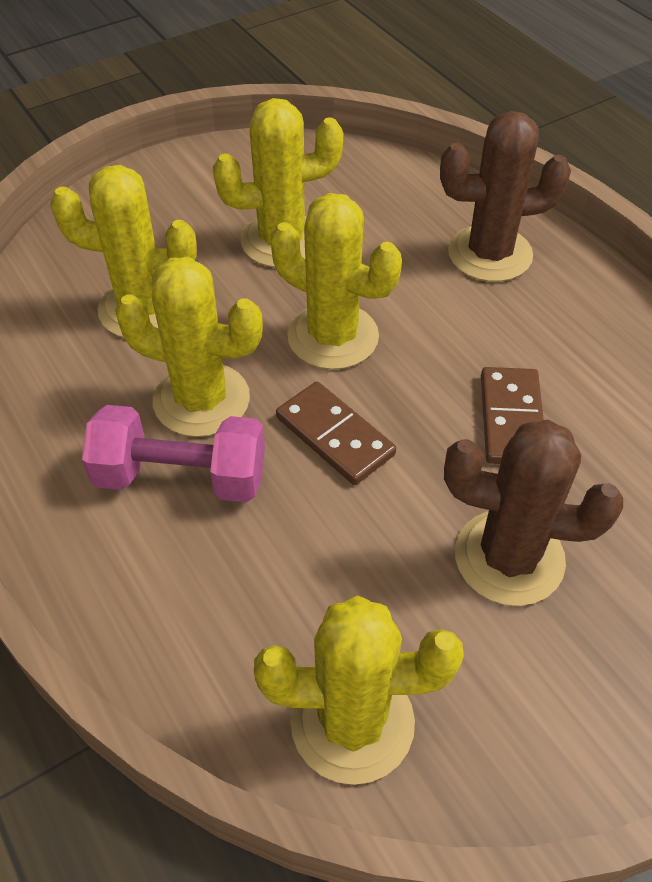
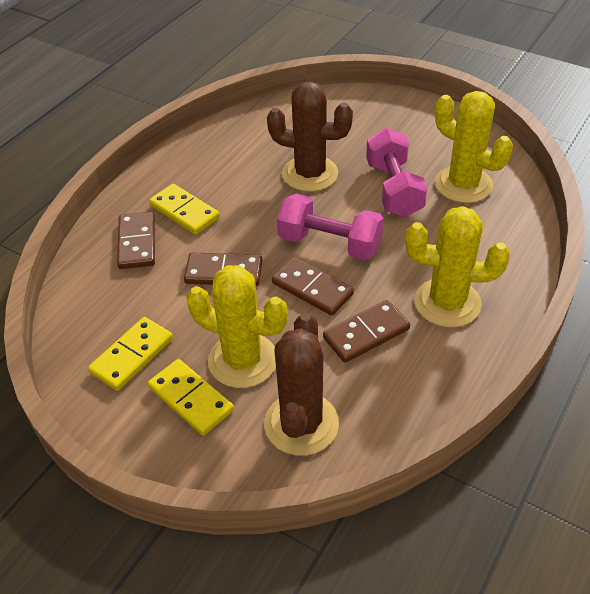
brown domino: [276,382,396,485] [481,367,544,464] = 2 -> [117,212,155,269] [184,253,262,286] [272,257,354,316] [323,300,410,363] = 4
pink dumbbell: [82,405,265,502] = 1 -> [277,194,384,260] [366,128,428,217] = 2
yellow cactus: [50,165,197,338] [115,257,263,437] [213,98,343,267] [254,595,464,785] [271,193,402,370] = 5 -> [186,265,288,388] [406,206,510,327] [435,91,513,203] = 3
yellow domino: none = 0 -> [88,317,173,391] [148,359,234,435] [149,184,220,235] = 3

